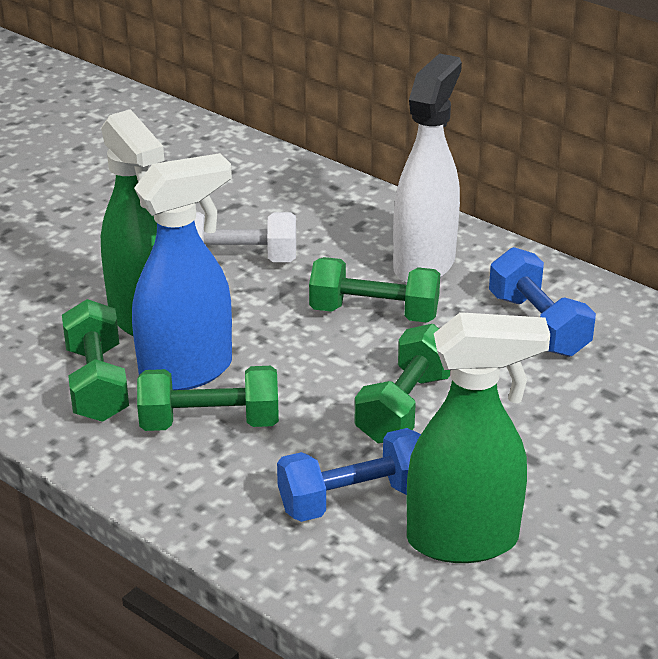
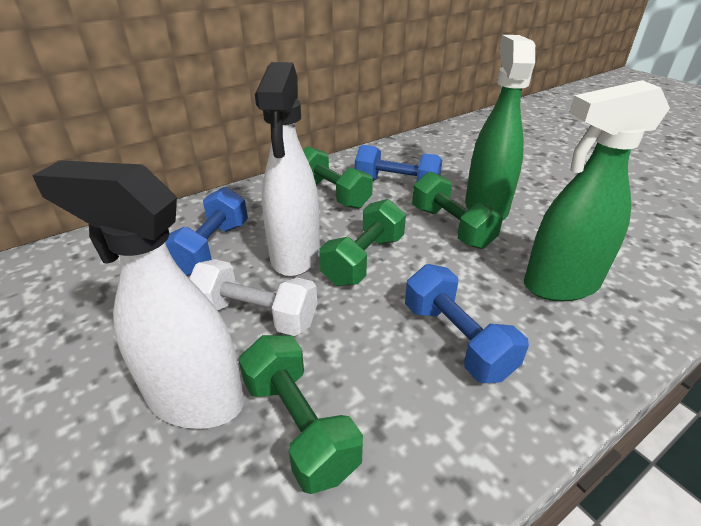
blue dumbbell: [277,428,421,522] [489,247,596,357] = 2 -> [165,187,248,276] [355,145,442,182] [405,264,529,383] = 3
blue spray bottle: [132,153,232,390] = 1 -> none = 0
white spray bottle: [393,53,462,283] = 1 -> [32,160,244,429] [255,62,320,277] = 2

